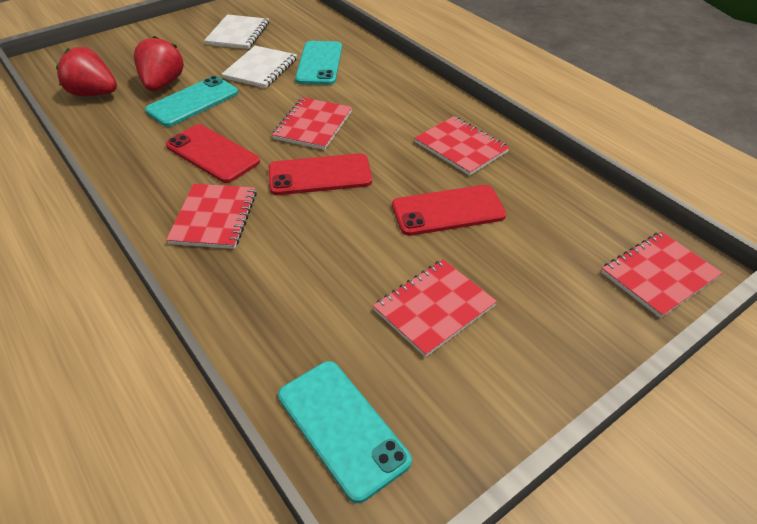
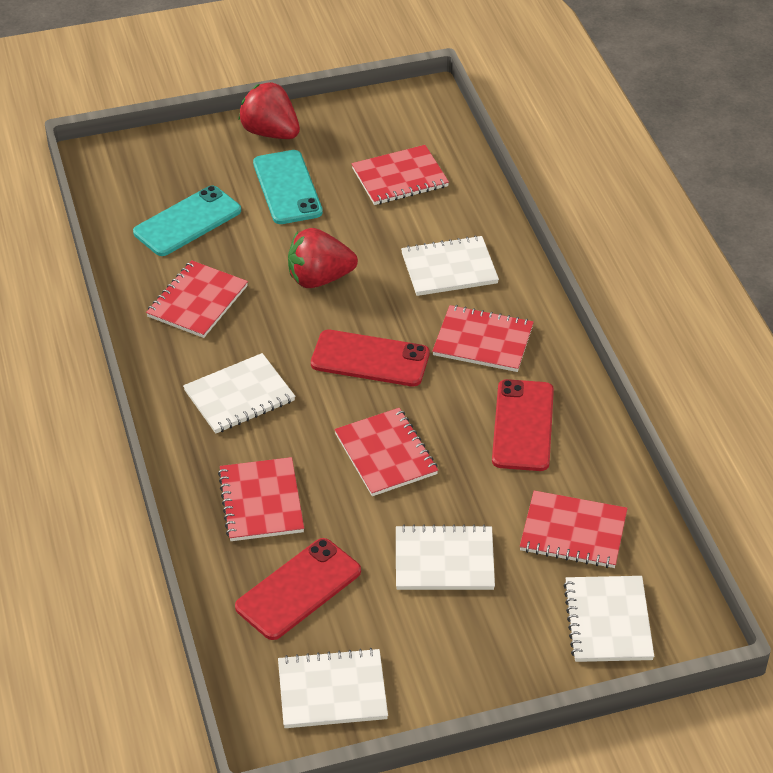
red notebook: [166,184,257,249] [272,97,352,150] [373,259,497,357] [415,116,510,176] [601,231,722,318] = 5 -> [146,260,248,338] [218,457,304,541] [334,408,438,496] [351,145,449,205] [432,305,534,372] [520,490,628,568] = 6
turquoise phone: [145,76,238,127] [278,361,412,503] [295,41,342,85] = 3 -> [133,186,241,256] [253,150,323,224] = 2
white notebook: [204,14,269,49] [221,46,297,88] = 2 -> [183,353,295,434] [278,648,388,728] [396,525,495,590] [401,235,499,296] [563,576,654,662] = 5

